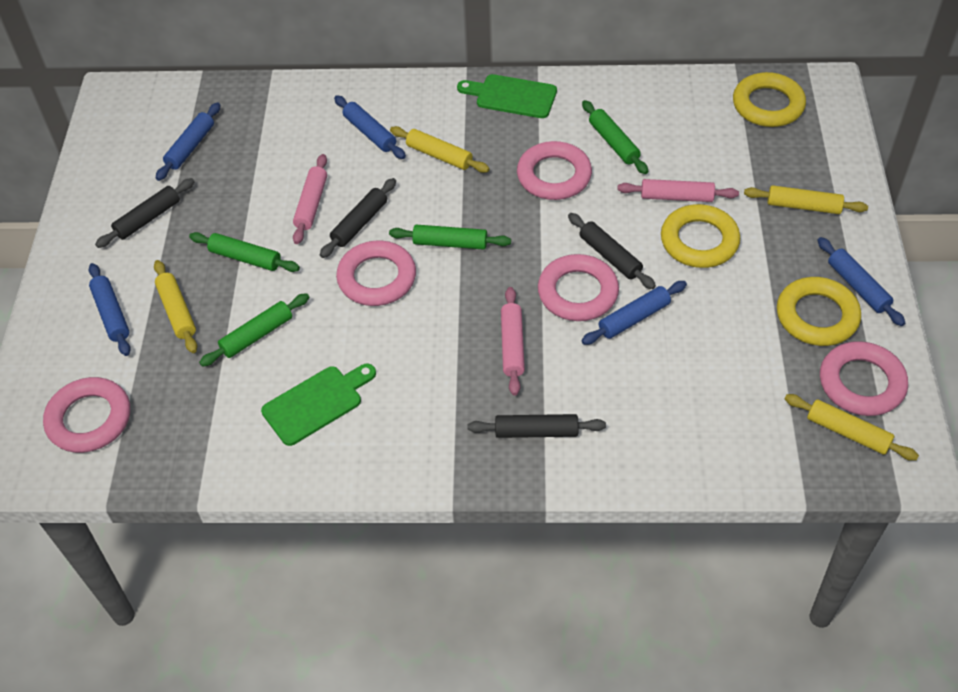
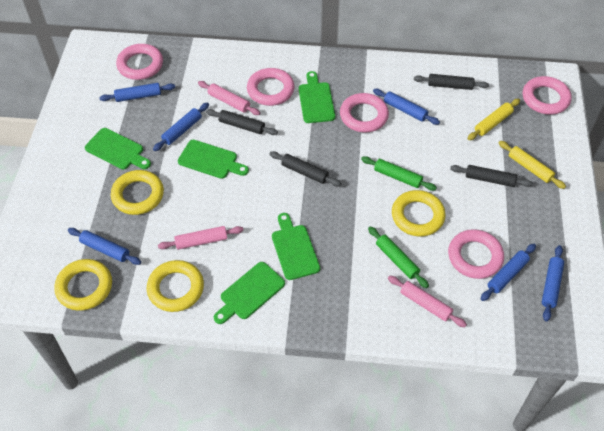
blue rolling pin: [88,263,131,356] [156,102,221,181] [334,95,406,159] [582,281,687,345] [817,237,905,326] = 5 -> [68,228,141,265] [99,83,175,102] [153,102,209,151] [373,89,440,125] [481,244,536,301] [542,245,564,321] = 6
green cutting board: [261,364,376,446] [457,74,557,118] = 2 -> [85,128,151,169] [178,140,249,179] [214,262,285,324] [272,213,320,280] [299,71,335,123] = 5
green rolling pin: [189,232,300,272] [199,293,309,367] [389,225,511,250] [582,100,648,174] = 4 -> [361,156,437,191] [368,226,429,288] = 2
yellow ring: [661,204,740,268] [733,72,806,127] [777,277,861,346] = 3 -> [54,259,112,311] [111,170,164,215] [147,260,204,312] [392,190,446,237] = 4
yellow rolling pin: [154,260,197,353] [390,126,490,173] [744,185,868,214] [785,394,919,461] = 4 -> [468,99,520,140] [499,141,566,189] = 2

